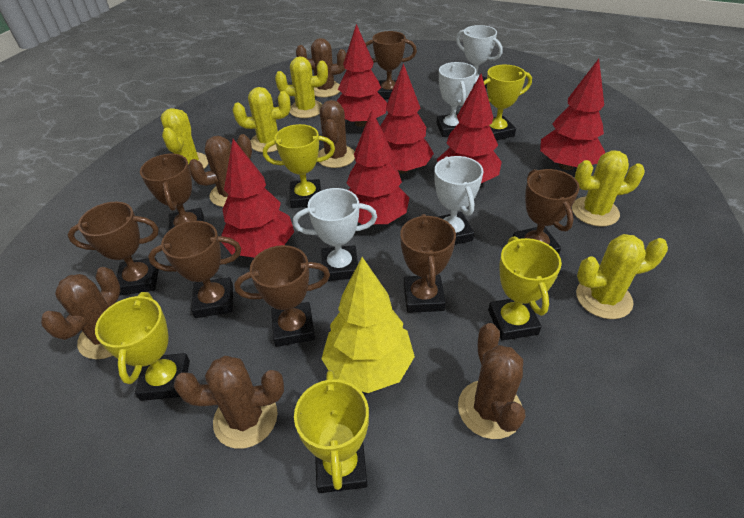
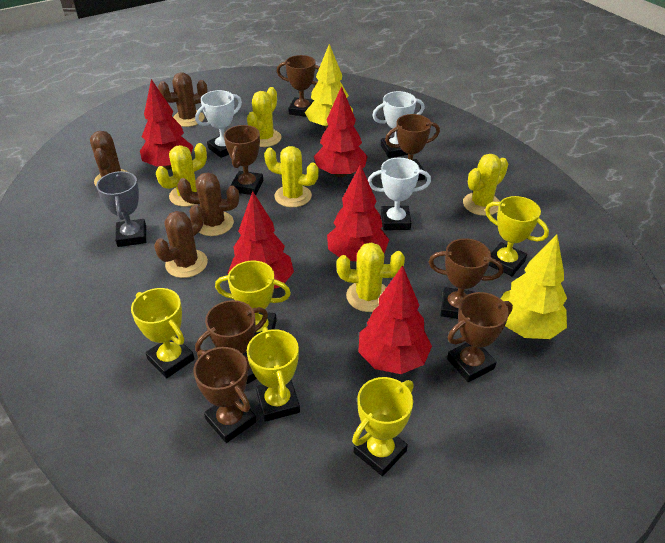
brown cactus: [41,267,121,359] [174,356,284,449] [189,134,252,207] [296,38,347,97] [318,100,355,168] [458,323,525,439] = 6 -> [90,131,128,186] [154,204,208,278] [158,72,208,127] [177,172,239,236] = 4
grey trophy: none = 0 -> [96,171,146,247] = 1
red tree: [221,139,294,258] [337,24,387,127] [346,110,410,225] [380,63,434,174] [437,74,502,183] [540,59,606,170] = 6 -> [140,79,194,169] [227,191,294,289] [314,86,368,177] [327,164,389,262] [358,265,432,374] = 5
white trophy: [293,188,377,281] [434,156,483,245] [437,62,476,137] [456,25,503,89] = 4 -> [195,90,242,158] [368,158,431,230] [372,91,425,158] = 3
yellow tree: [321,257,415,393] = 1 -> [305,44,353,129] [501,235,567,339] = 2

